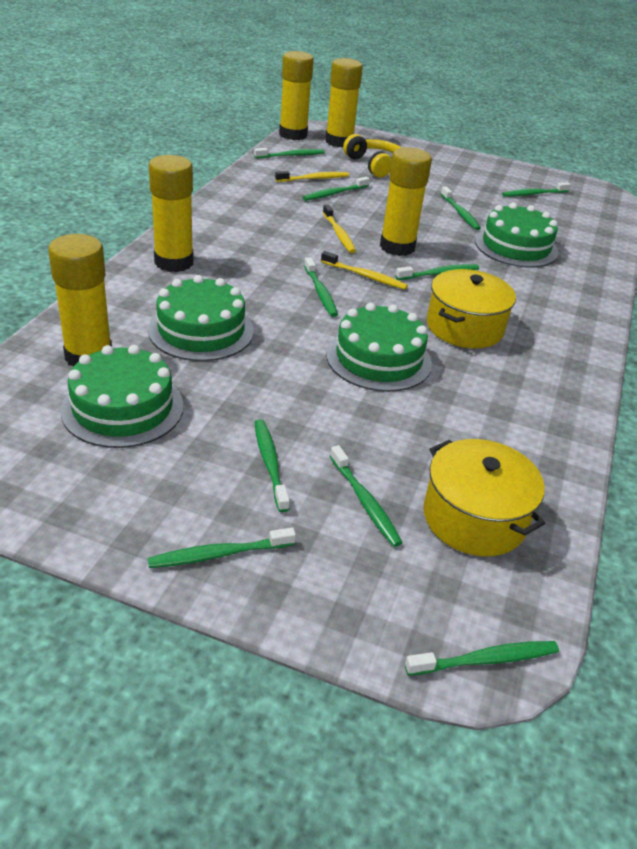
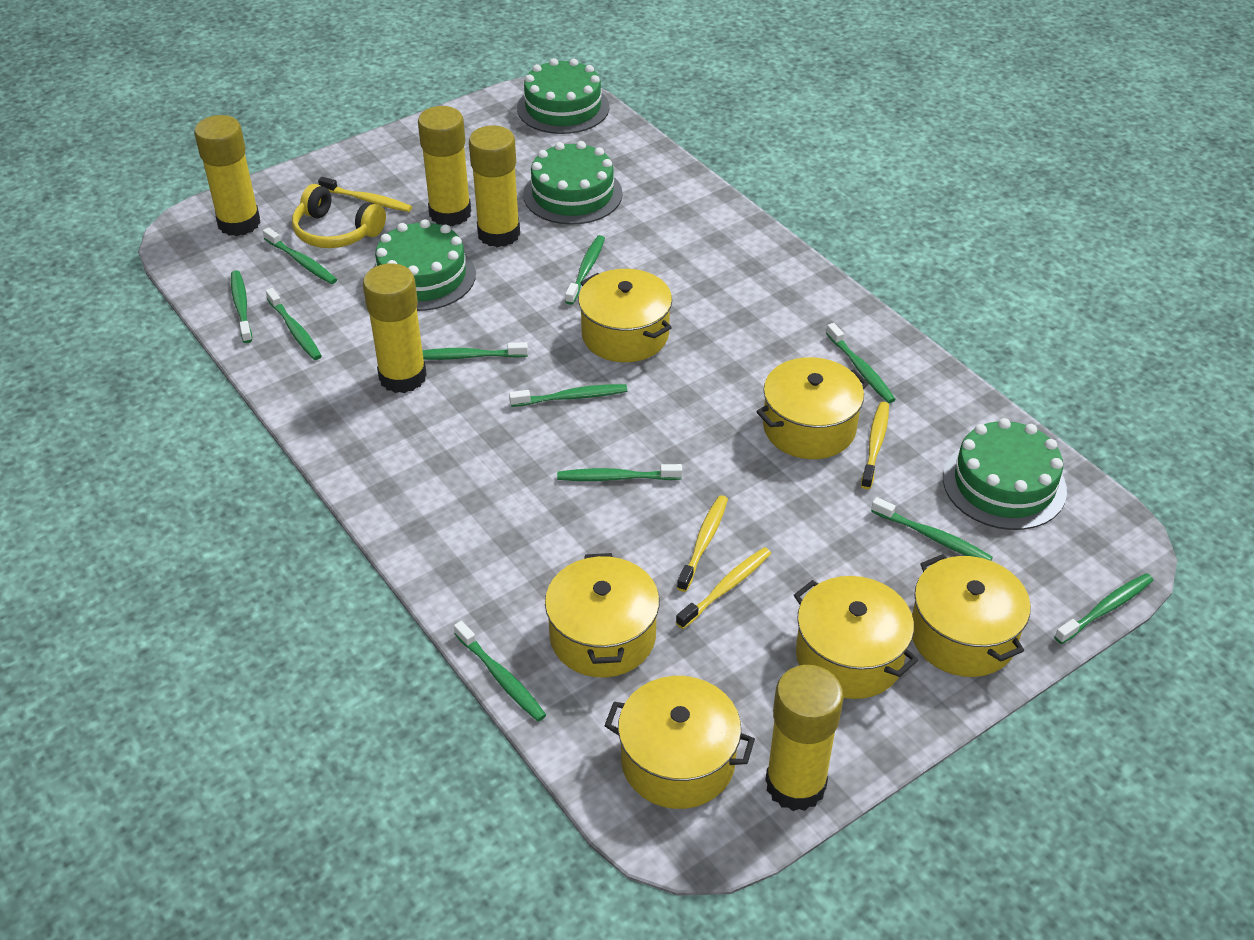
green toothbrush: [148,527,296,568] [254,148,325,158] [255,419,290,512] [303,177,370,201] [304,257,338,317] [330,445,403,547] [396,264,479,280] [405,641,559,676] [441,186,481,230] [502,182,571,197] = 10 -> [231,270,252,343] [263,227,337,284] [266,288,322,360] [422,342,528,360] [454,621,546,722] [509,384,627,407] [557,464,682,481] [565,235,605,305] [826,323,896,403] [871,497,993,561] [1054,573,1153,644] = 11
yellow pot: [423,439,545,556] [427,269,516,348] = 2 -> [545,553,660,677] [578,269,672,362] [604,676,755,809] [756,357,869,459] [794,576,918,699] [912,554,1031,677] = 6
yellow toothbrush: [275,171,349,182] [321,251,408,290] [323,204,356,253] = 3 -> [318,177,412,212] [676,547,771,629] [677,495,728,592] [861,402,889,489] = 4

